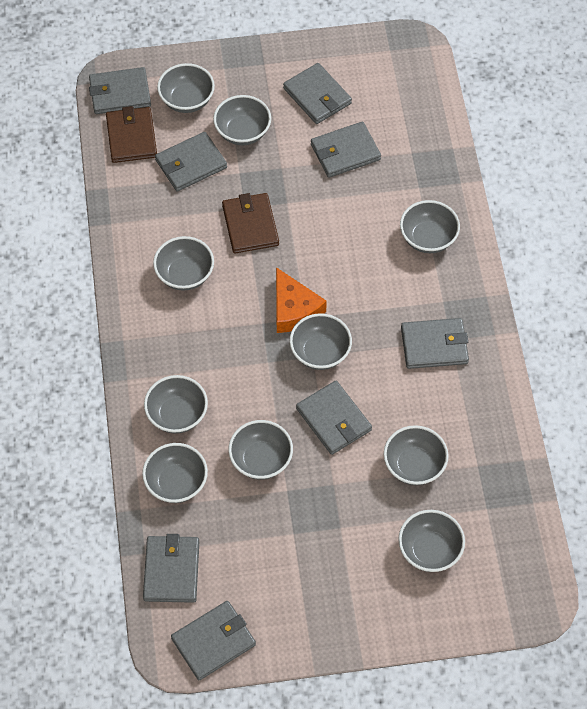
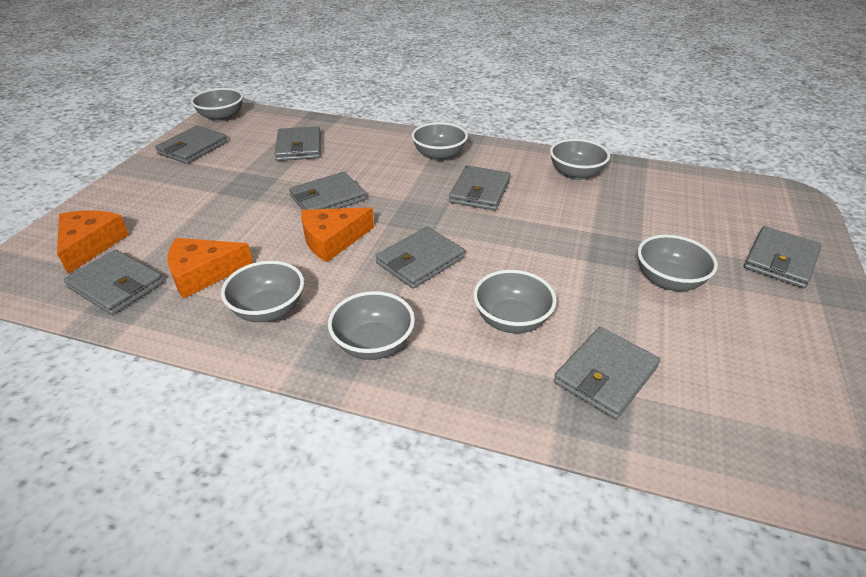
brown wallet: [106,106,157,163] [222,193,279,253] = 2 -> none = 0
grey bowl: [142,443,208,503] [144,375,208,434] [153,236,214,291] [157,63,215,113] [213,95,271,145] [228,420,293,480] [290,313,352,370] [384,425,449,485] [398,510,465,572] [400,200,460,253] = 10 -> [191,88,243,122] [221,261,304,322] [328,291,415,360] [411,122,468,161] [473,270,557,333] [550,139,610,180] [637,234,718,291] = 7
orange cheese: [276,267,327,333] = 1 -> [57,210,129,274] [168,238,253,299] [301,207,374,262] = 3

